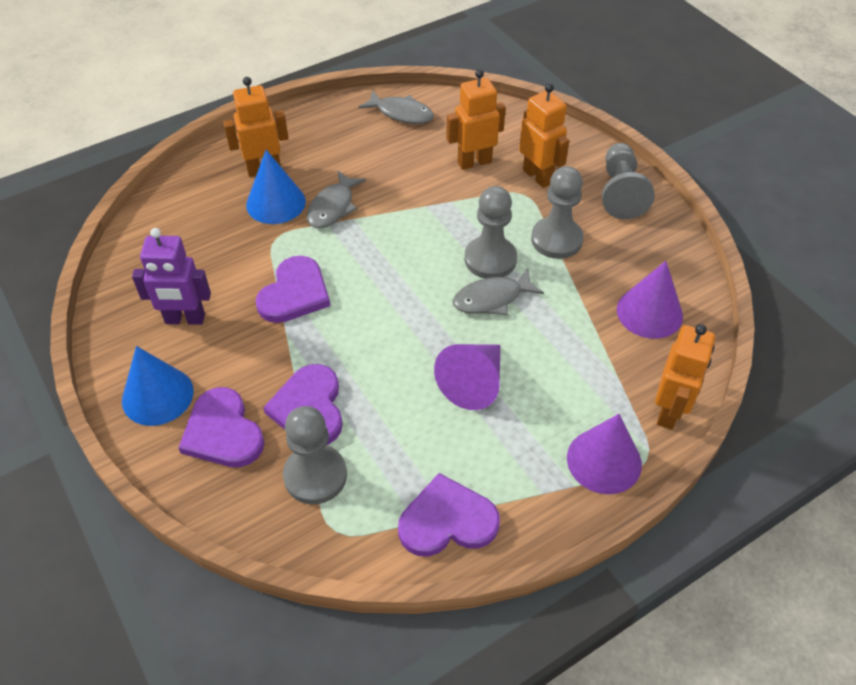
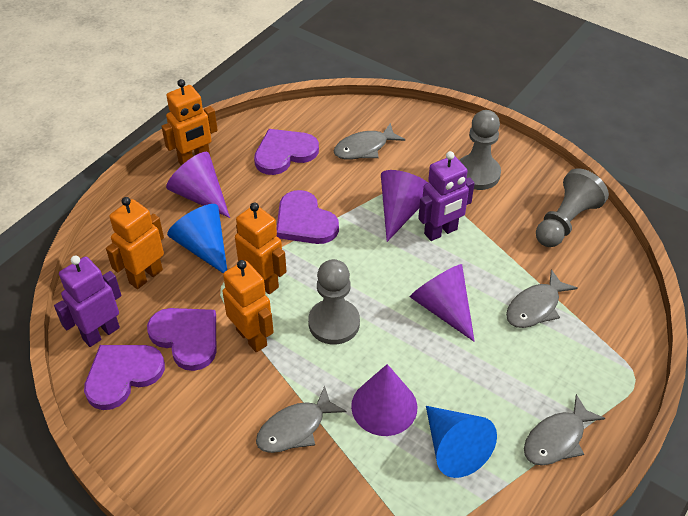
grey fish: [307,171,366,228] [358,90,434,124] [453,269,544,315] = 3 -> [256,386,346,453] [334,123,405,159] [506,269,577,328] [524,394,605,465] = 4
grey pawn: [283,406,347,504] [465,186,517,278] [531,166,584,259] [602,143,655,219] = 4 -> [308,259,360,345] [459,110,501,190] [536,168,609,247] = 3
purple cone: [434,344,500,410] [567,414,642,494] [617,261,683,339] = 3 -> [166,152,230,218] [351,364,417,436] [381,170,428,242] [410,264,475,342] = 4
purple robot: [132,228,211,325] = 1 -> [54,255,122,347] [418,151,475,241] = 2

